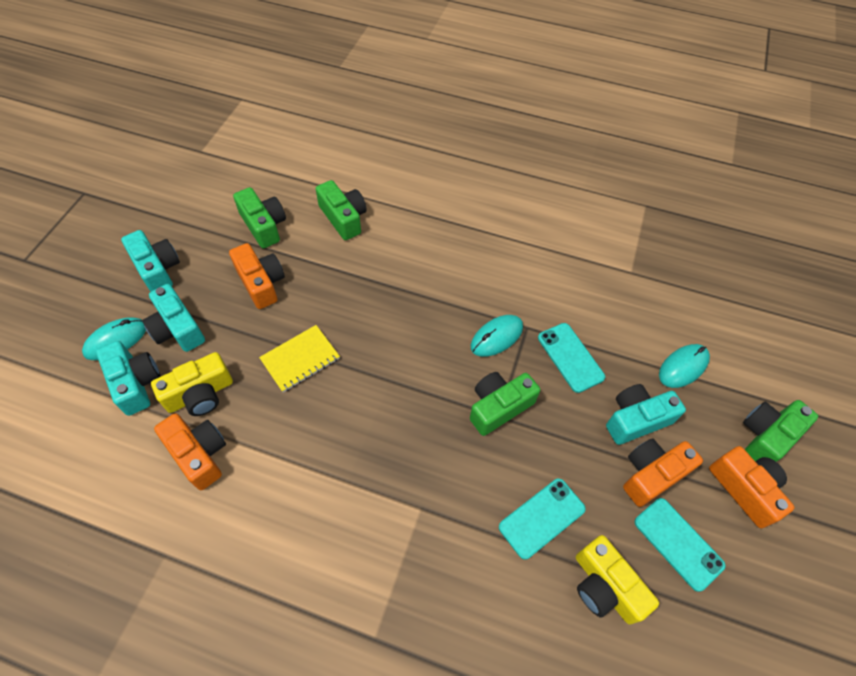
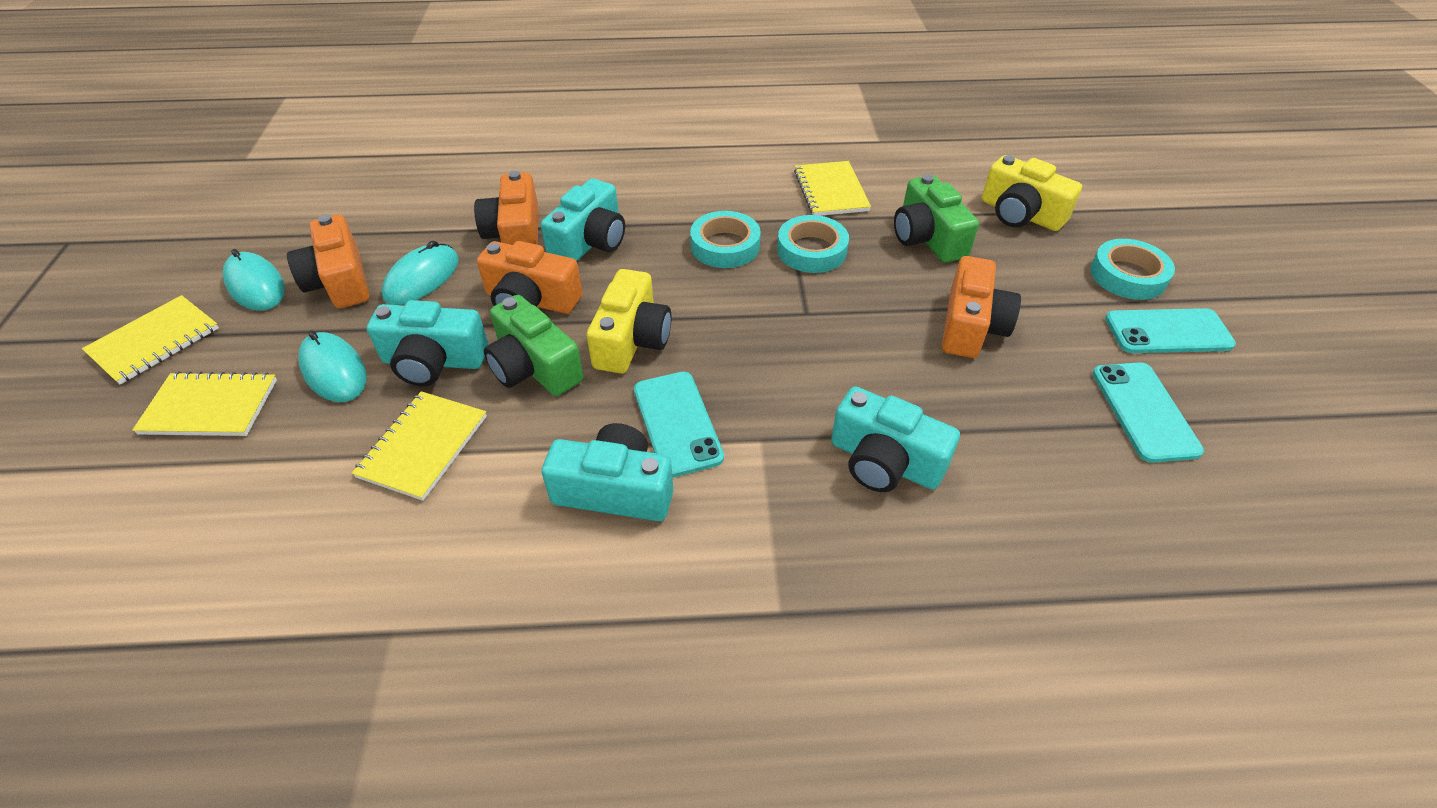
green camera: [233,187,286,248] [316,180,367,240] [470,372,540,436] [743,400,818,462] = 4 -> [484,295,584,396] [894,174,979,263] = 2
turquoise tape: none = 0 -> [690,211,761,268] [777,215,849,273] [1090,239,1175,300] = 3
yellow notebook: [259,325,340,392] = 1 -> [82,295,219,385] [132,371,277,436] [352,391,487,501] [794,161,871,216] = 4

